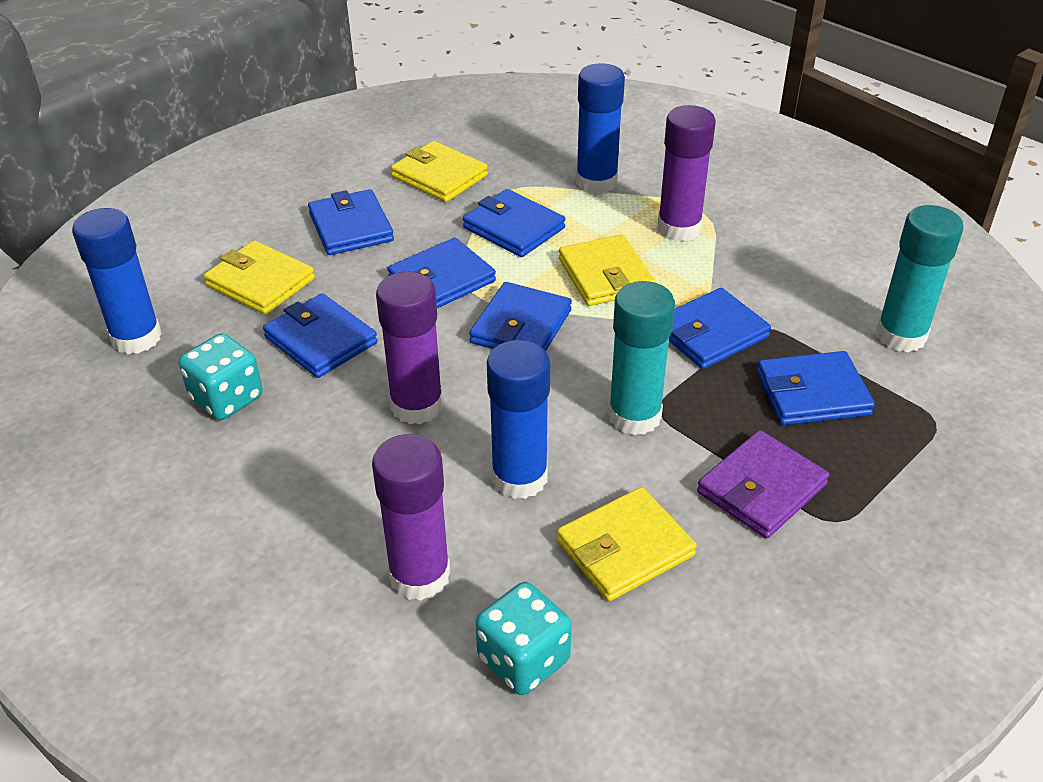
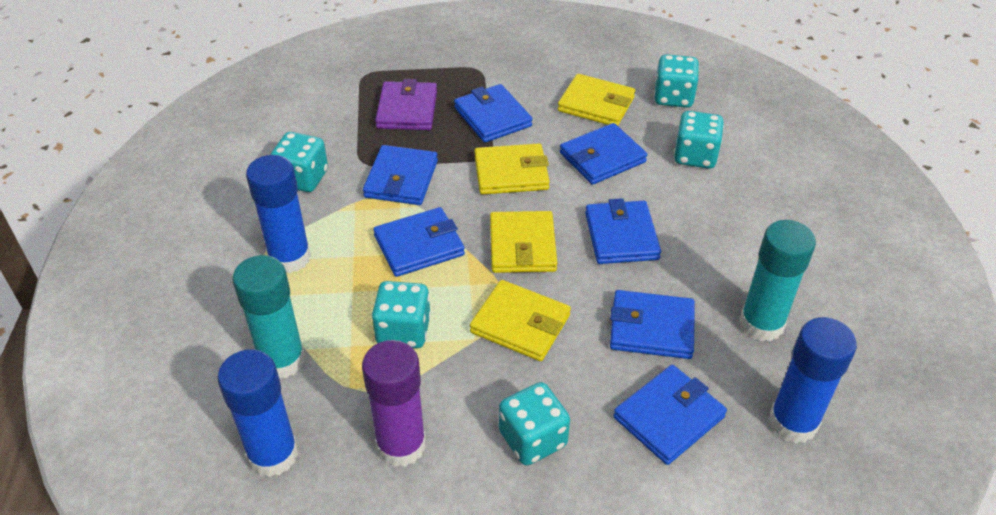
purple glue stick: [372,434,450,601] [376,272,443,424] [657,105,716,241] = 3 -> [362,340,426,467] = 1
turquoise dice: [179,333,263,420] [475,582,572,695] = 2 -> [270,132,328,192] [372,281,431,348] [499,382,570,466] [654,54,699,108] [674,111,724,169] = 5

